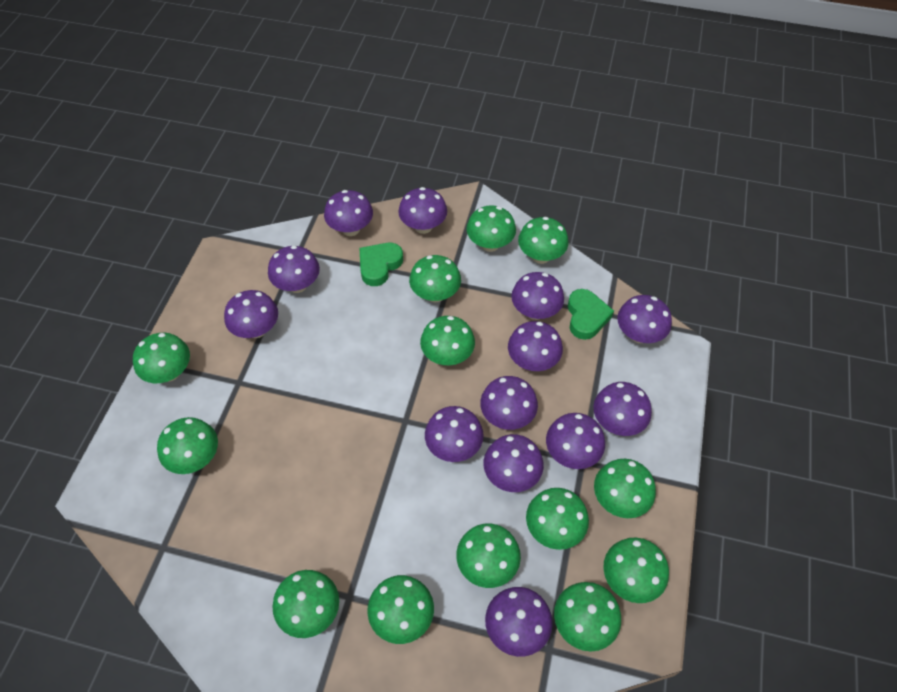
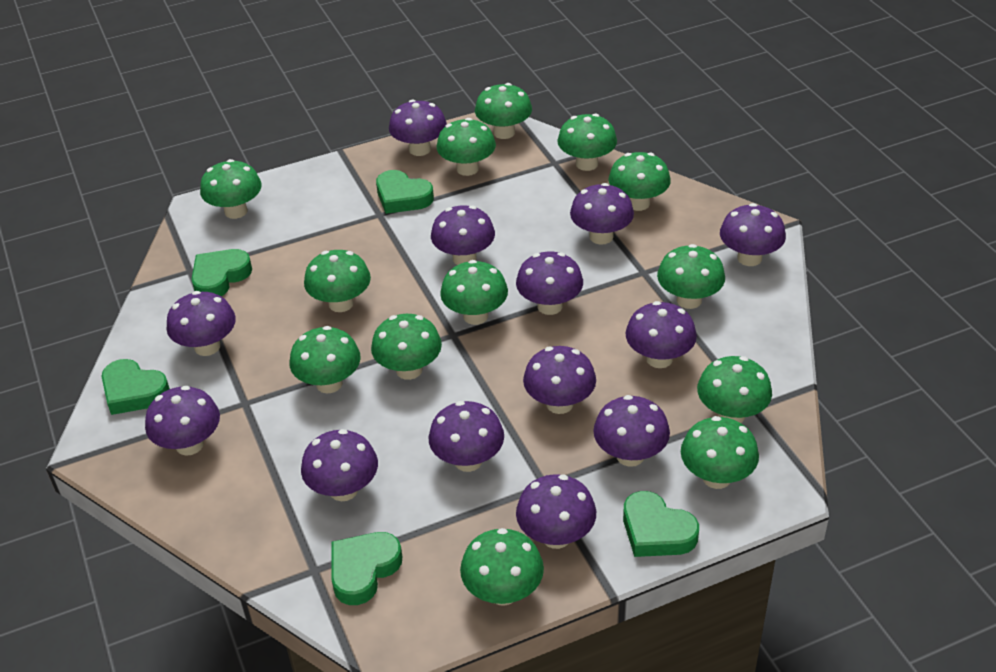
green heart: [359,243,403,286] [568,289,614,340] = 2 -> [101,359,170,415] [192,249,252,296] [331,532,402,605] [376,170,434,214] [623,491,699,557] = 5

